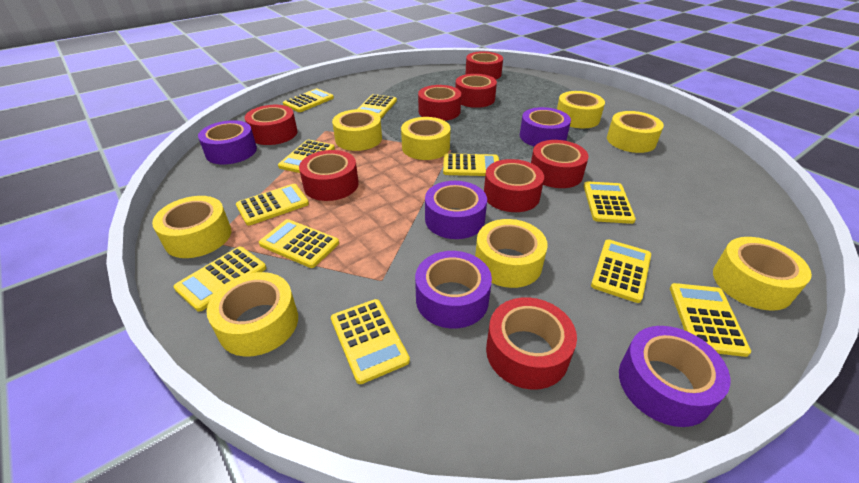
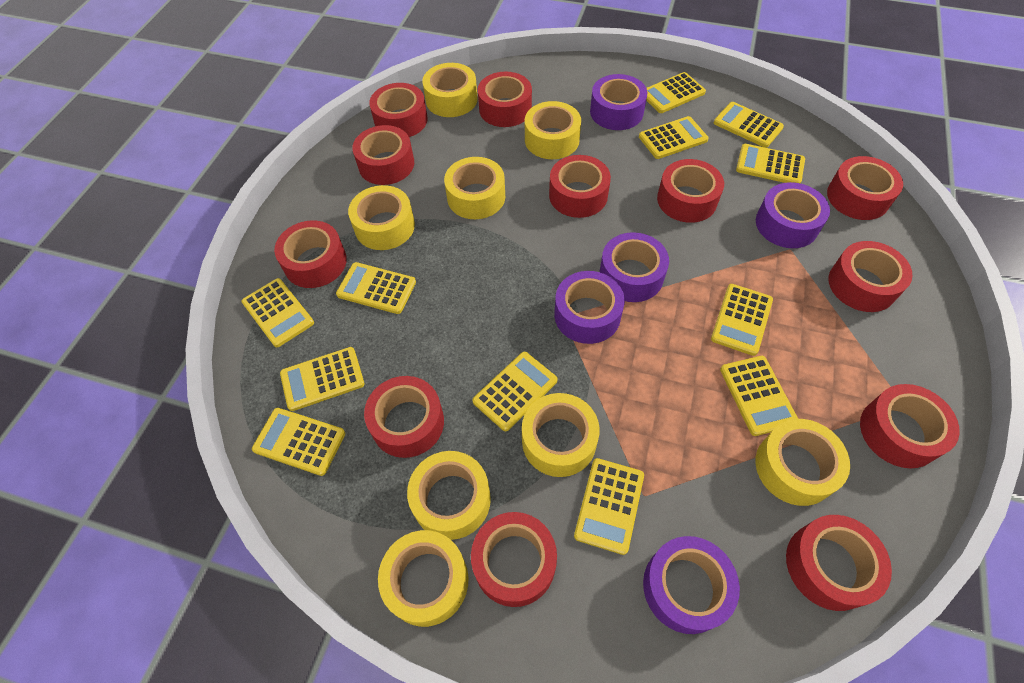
red tape: [245,105,297,145] [299,150,359,201] [418,85,461,121] [455,74,497,108] [465,51,503,79] [484,159,544,212] [486,297,577,390] [531,140,589,188] = 8 -> [274,220,347,288] [352,125,414,185] [364,376,444,458] [369,83,428,137] [471,512,557,607] [478,72,532,127] [549,155,611,218] [657,159,724,223] [786,515,892,611] [827,156,903,220] [829,241,912,312] [860,384,960,468] = 12
yellow calculator: [173,246,266,312] [236,184,309,226] [259,219,339,268] [278,140,335,173] [283,89,334,112] [331,299,410,384] [358,94,397,118] [443,153,499,176] [584,181,636,224] [591,240,651,303] [670,283,751,357] = 11 -> [242,278,314,347] [252,408,345,476] [280,347,364,411] [336,262,416,314] [472,352,558,431] [574,458,644,555] [639,116,709,159] [646,72,706,113] [711,284,773,356] [714,102,784,148] [720,356,798,436] [736,144,805,183] = 12

